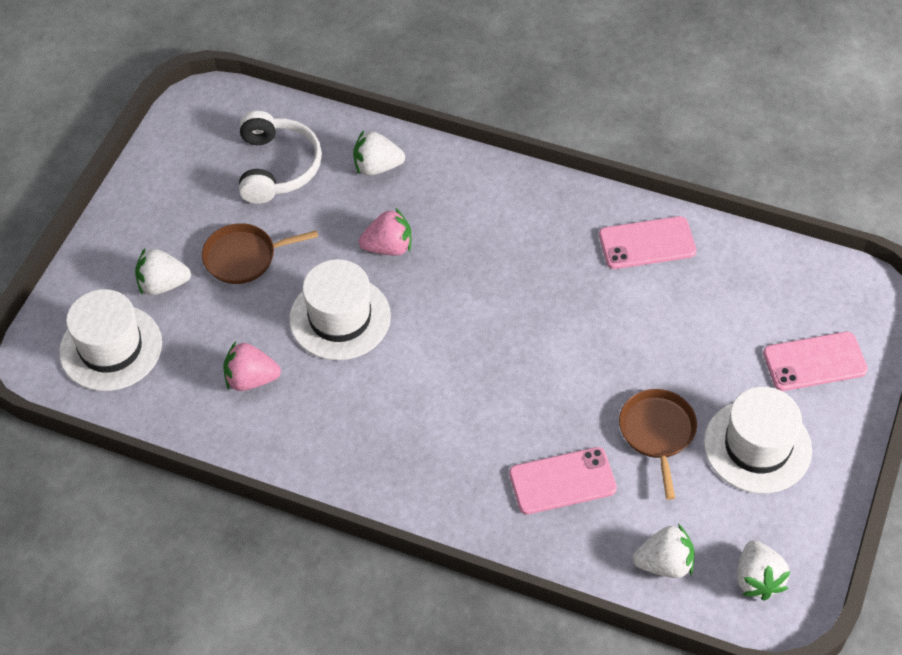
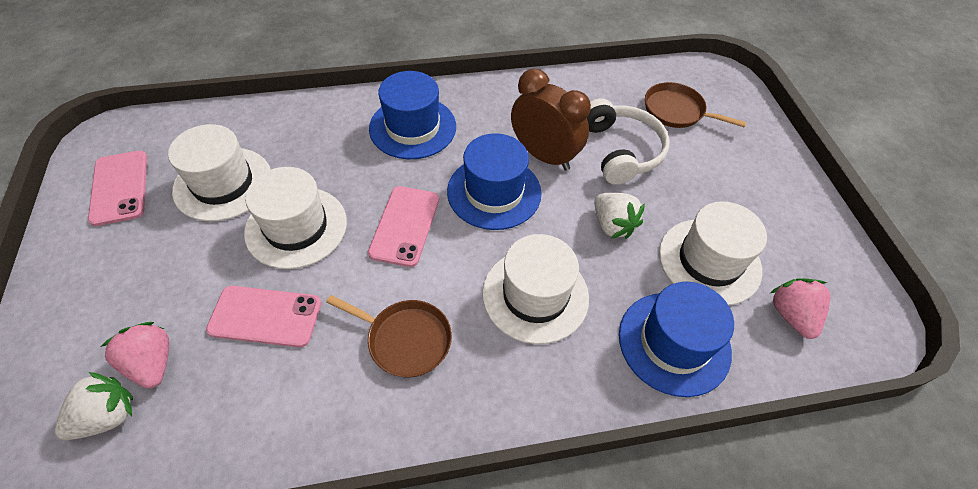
blue hat: none = 0 -> [369,71,456,159] [447,133,541,230] [619,282,734,397] = 3
brown clock: none = 0 -> [511,69,591,171] = 1
white hat: [59,289,162,391] [289,259,391,360] [704,387,812,493] = 3 -> [168,124,271,222] [244,167,347,269] [482,234,589,344] [659,201,767,305] = 4
white strawberry: [135,248,191,295] [353,130,405,176] [633,524,694,578] [737,540,790,600] = 4 -> [55,372,133,440] [594,193,645,239] = 2

